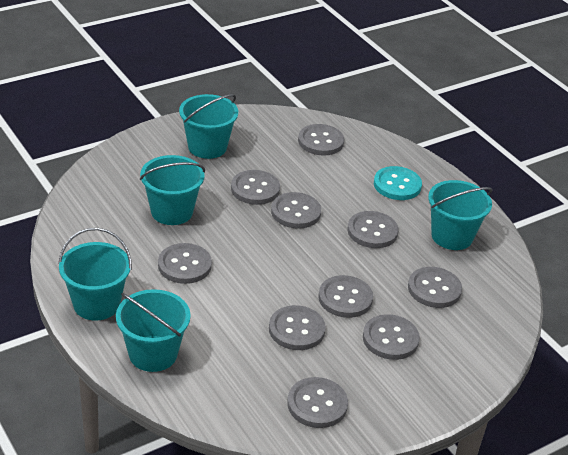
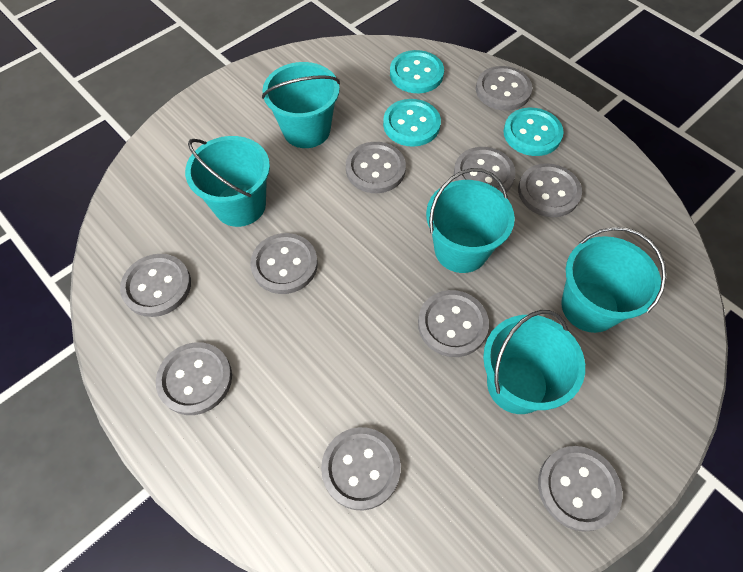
turquoise button: [374,166,422,200] = 1 -> [383,99,441,147] [390,50,444,93] [504,108,564,156] = 3

